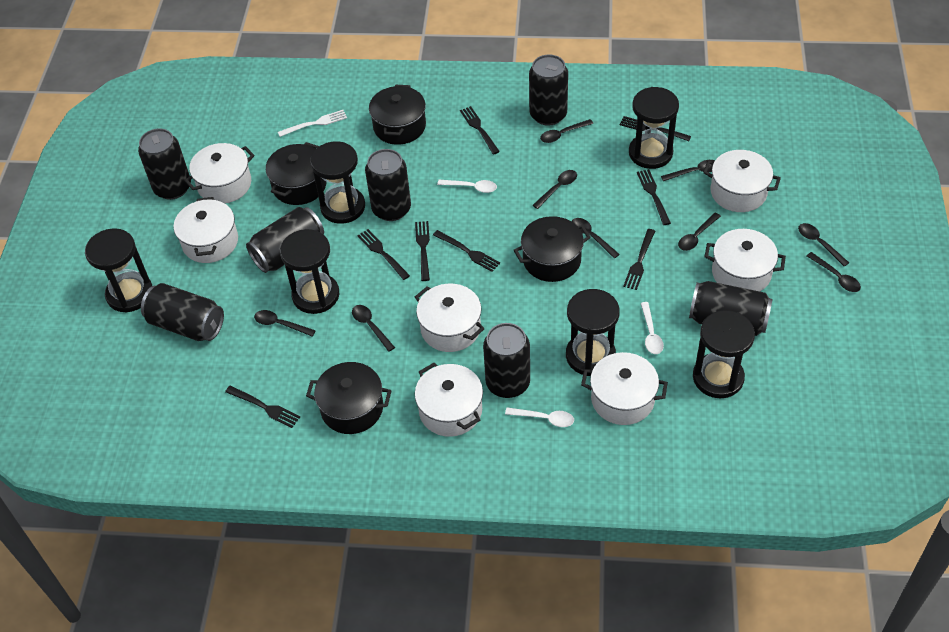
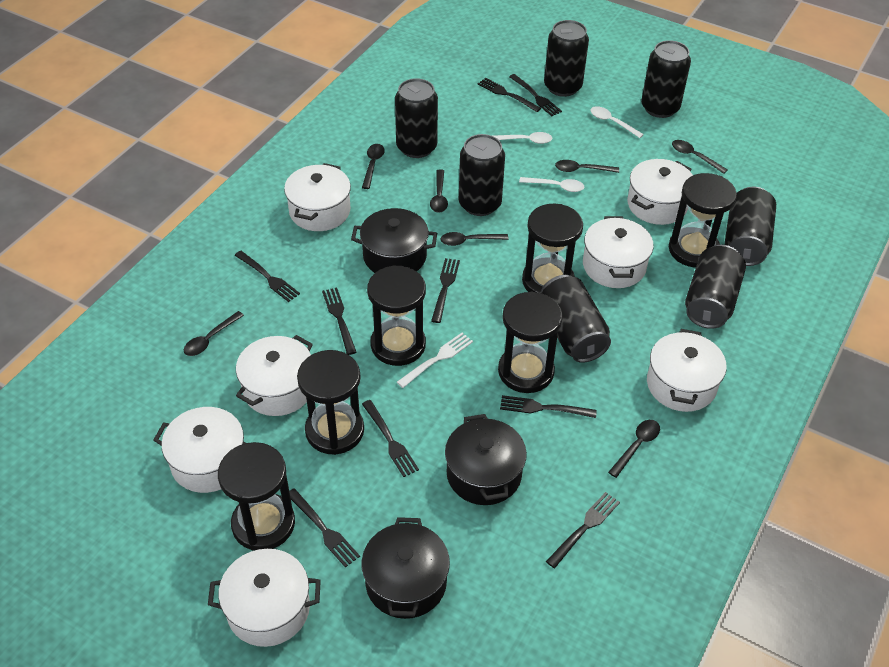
black fork: [225,385,300,428] [357,229,410,280] [415,221,430,281] [433,230,500,272] [460,106,500,155] [620,116,691,141] [623,229,655,290] [637,169,671,225] = 8 -> [234,251,300,302] [289,488,360,567] [322,288,356,355] [362,400,419,477] [431,258,460,323] [477,78,541,112] [500,395,597,418] [509,74,562,116] [546,492,620,568] = 9
black pot: [266,142,326,205] [306,362,392,434] [369,85,426,145] [514,216,591,282] = 4 -> [351,208,437,273] [362,517,450,619] [445,414,527,505] = 3
black spoon: [254,310,316,337] [352,305,395,352] [532,170,577,209] [540,119,593,143] [572,218,620,258] [661,160,715,181] [678,213,721,251] [798,223,849,267] [807,252,861,292] = 9 -> [184,311,244,356] [362,144,385,189] [430,169,448,213] [440,232,509,246] [555,160,619,173] [608,420,660,478] [672,140,728,174] = 7

